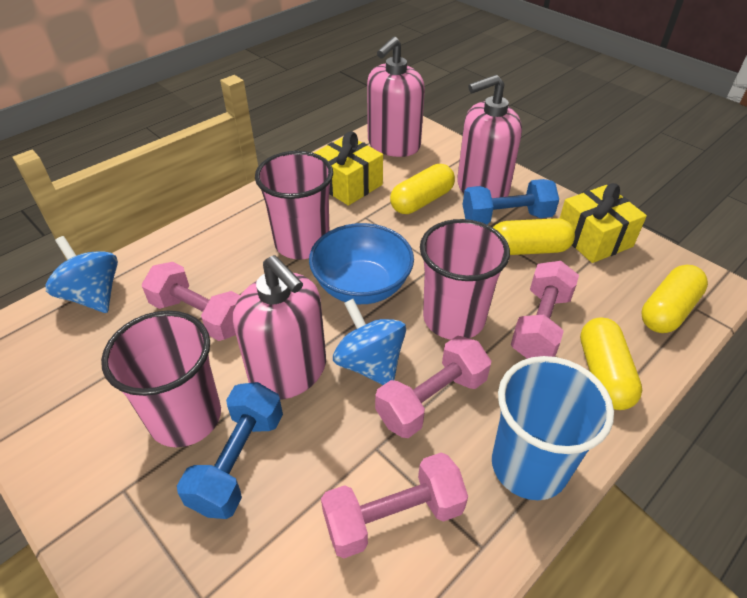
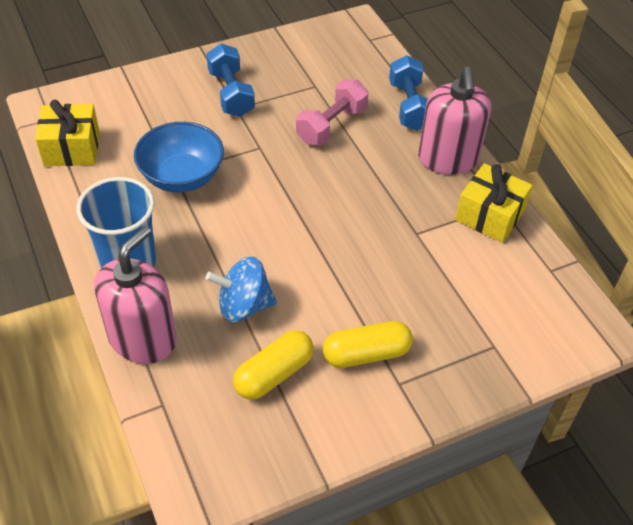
blue spinning top: [46,236,118,313] [333,299,406,385] = 2 -> [206,257,277,322] = 1
pink cup: [101,311,221,447] [255,151,333,259] [420,219,510,339] = 3 -> none = 0
pink dumbbell: [142,262,240,341] [321,453,468,558] [375,336,491,438] [511,261,579,359] = 4 -> [296,80,369,146] = 1
pink soap dispenser: [233,255,326,400] [367,37,425,157] [457,75,522,198] = 3 -> [94,226,177,364] [418,66,491,175] = 2
yellow capsule: [390,164,455,214] [493,218,575,255] [580,317,642,410] [641,265,708,333] = 4 -> [233,330,314,400] [323,321,413,368] = 2

